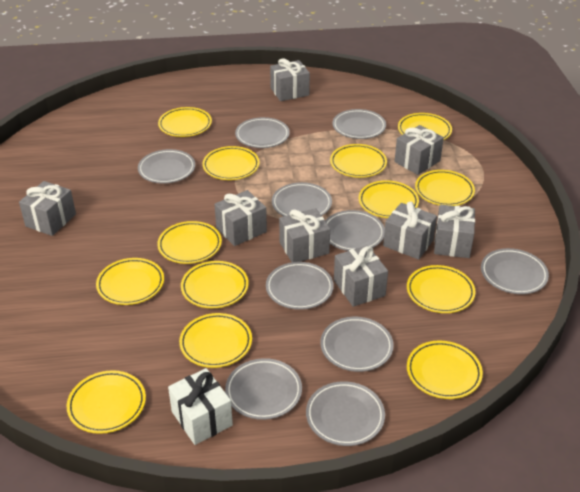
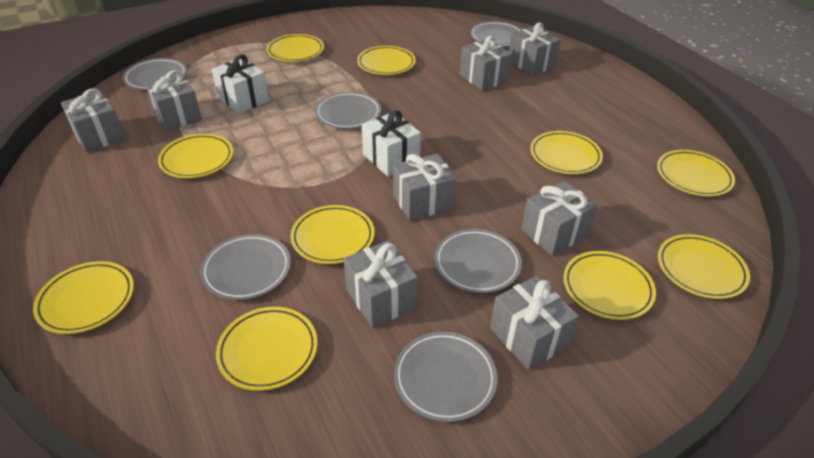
grey plate: [138,149,195,184] [225,358,302,420] [235,117,290,148] [266,262,334,310] [272,182,332,216] [306,381,385,446] [320,317,394,372] [325,210,385,251] [333,109,386,139] [481,248,549,294] = 10 -> [123,58,187,90] [200,234,291,300] [315,92,381,129] [394,332,498,422] [435,229,522,293] [470,21,522,47] = 6
white gift: [168,368,233,445] = 1 -> [211,54,269,114] [362,110,421,176] = 2
yellow plate: [67,370,146,434] [96,258,164,305] [157,221,222,264] [158,107,212,137] [179,313,252,368] [181,261,249,308] [202,146,260,180] [330,144,387,178] [359,180,419,218] [398,113,452,140] [407,265,476,313] [407,341,483,399] [415,170,475,206] = 13 -> [33,261,134,334] [158,134,233,178] [216,307,318,391] [266,34,324,62] [290,205,374,264] [357,46,416,75] [530,131,603,174] [563,251,656,320] [657,150,735,197] [658,234,750,299] = 10

